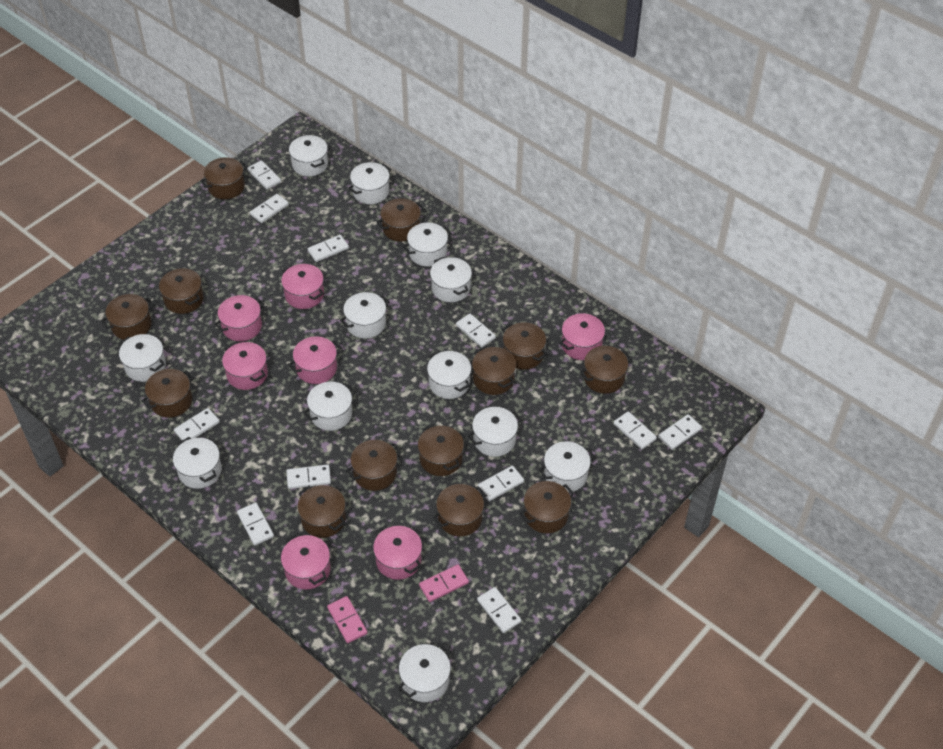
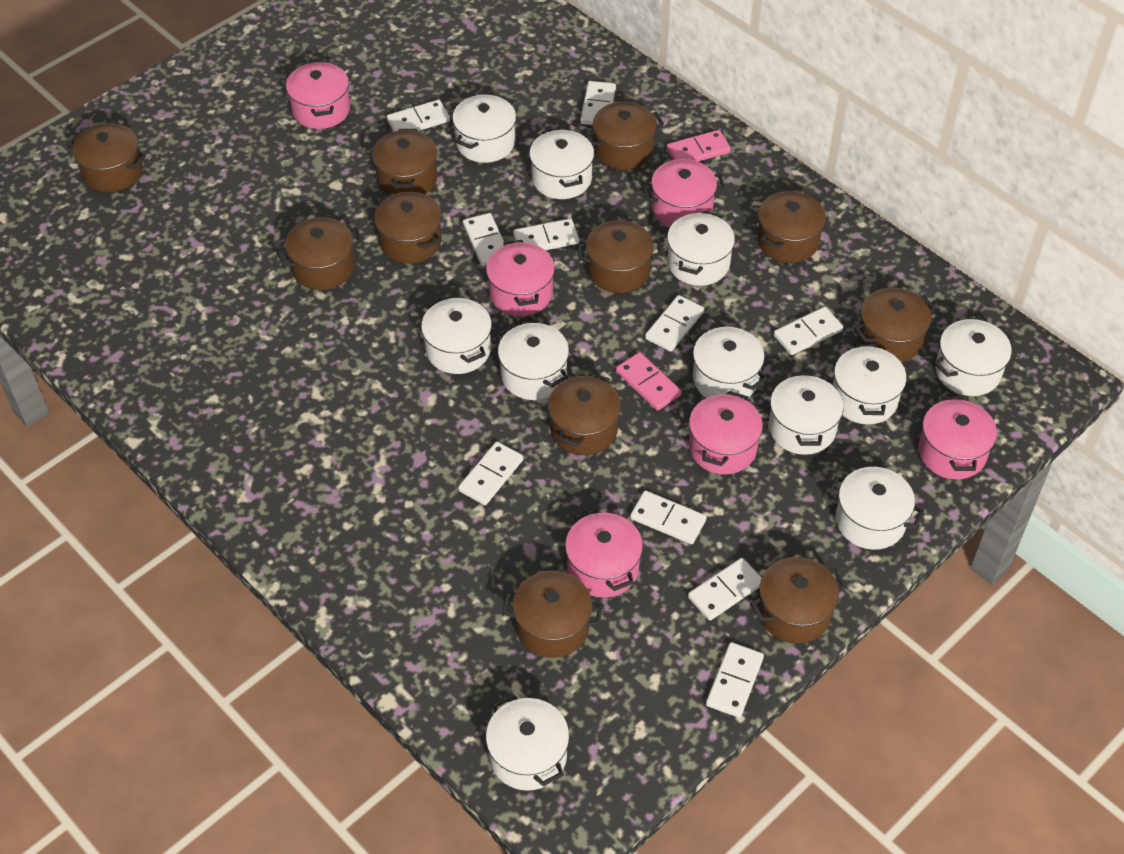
brown pot: [101,294,155,340] [142,369,194,418] [159,268,204,314] [200,157,248,199] [298,485,346,538] [346,440,402,491] [377,198,425,242] [418,424,464,476] [433,484,487,536] [472,346,516,395] [502,322,547,370] [520,481,574,533] [580,346,632,394] = 13 -> [68,123,146,192] [277,217,363,290] [372,129,437,195] [374,192,442,264] [502,571,603,658] [548,373,621,455] [577,220,662,293] [585,102,664,170] [750,557,846,644] [757,191,826,263] [854,288,936,362] = 11
pink pot: [214,295,264,341] [222,342,268,390] [281,264,324,309] [281,533,331,590] [288,336,341,384] [373,525,422,580] [559,313,606,360] = 7 -> [286,61,350,129] [486,240,555,316] [565,509,643,598] [642,159,726,227] [689,391,763,474] [918,396,997,480] = 6
white domino: [174,408,220,440] [237,503,274,545] [247,160,281,189] [250,194,289,223] [286,464,331,489] [308,235,349,262] [456,314,496,348] [477,587,521,633] [478,466,524,501] [613,411,657,449] [658,414,702,450] = 11 -> [387,100,450,132] [458,441,523,505] [463,213,504,266] [513,219,579,250] [580,81,616,125] [630,490,706,544] [645,295,704,352] [688,558,762,621] [706,642,764,718] [774,307,843,355] = 10
white pot: [119,334,166,382] [173,437,222,489] [289,135,328,176] [303,382,356,431] [340,292,390,338] [348,162,391,204] [398,643,451,702] [403,223,452,266] [427,351,471,399] [430,257,472,302] [468,407,522,457] [539,441,595,492] = 12 -> [421,296,492,374] [452,95,516,163] [486,694,569,791] [498,323,569,400] [529,128,594,199] [667,211,735,286] [690,327,767,398] [769,372,843,455] [828,467,924,550] [833,344,907,425] [934,319,1014,396] = 11

